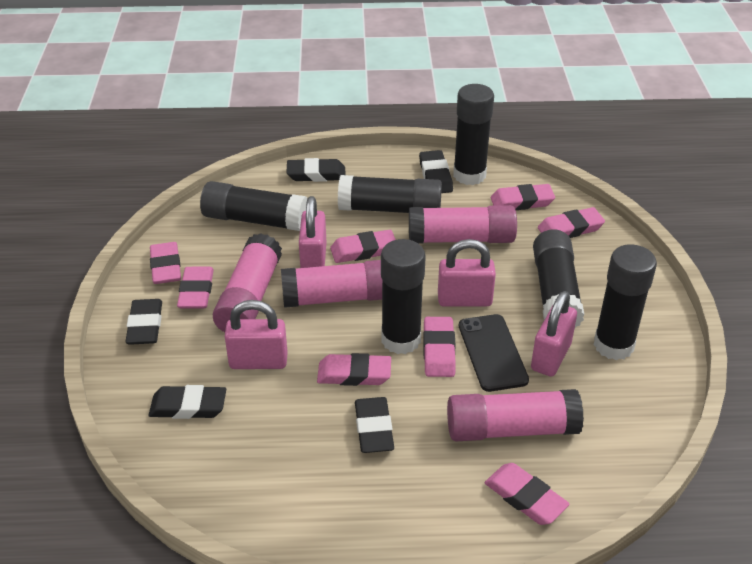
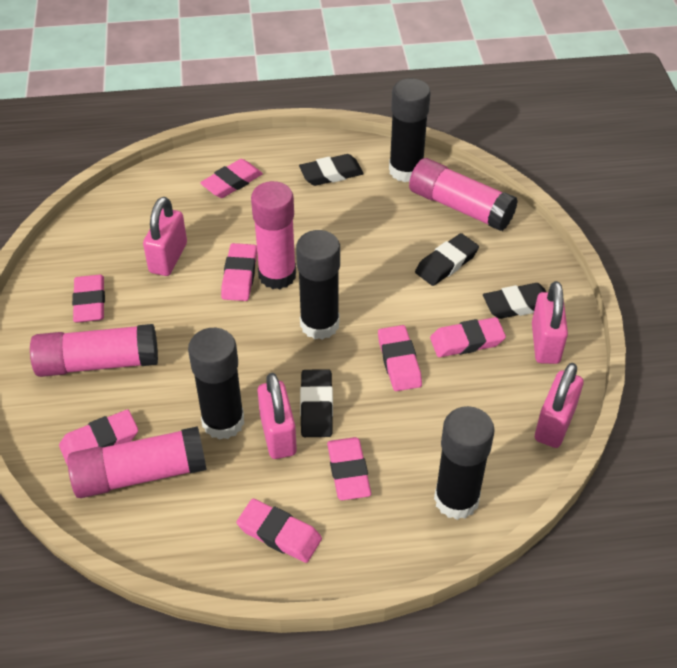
black eraser: [125,299,162,345] [149,385,226,419] [286,158,345,182] [355,397,394,453] [419,150,453,193] = 5 -> [299,154,364,186] [300,369,333,437] [415,233,479,286] [483,283,546,319] = 4
black glue stick: [200,181,307,231] [338,175,442,213] [381,239,426,354] [453,84,494,185] [533,229,584,328] [594,244,657,360] = 6 -> [188,328,244,440] [296,230,340,340] [389,78,431,182] [434,406,495,520] = 4
black phone: [459,314,529,392] = 1 -> none = 0

